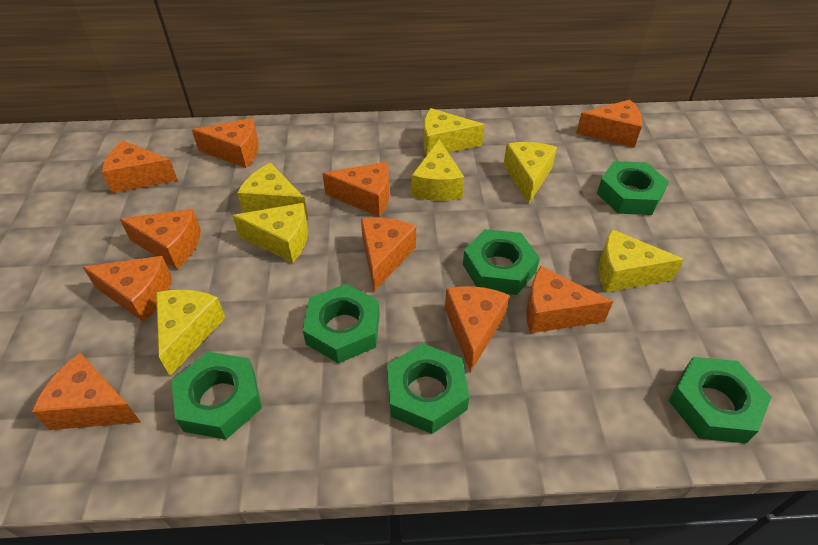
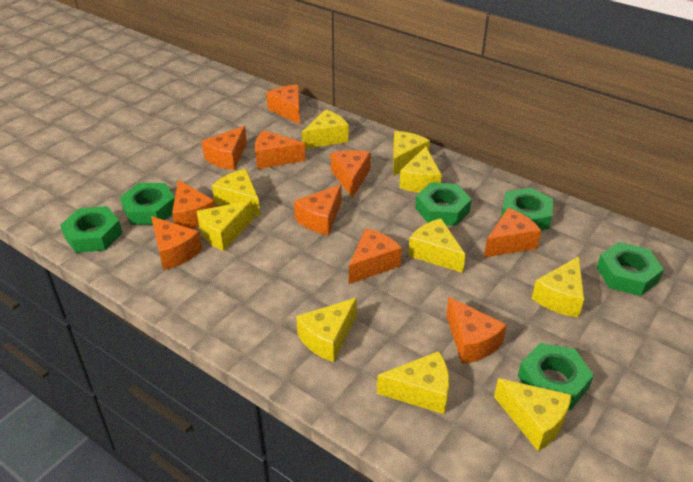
yellow cheese: [156,289,226,376] [232,203,308,263] [237,163,308,219] [412,140,464,201] [423,108,485,156] [504,142,557,204] [599,229,684,292] = 7 -> [197,201,254,251] [212,169,260,217] [296,298,357,362] [302,109,348,149] [377,351,449,414] [393,131,430,176] [399,146,442,193] [408,219,466,273] [494,378,572,451] [532,256,584,318] = 10

